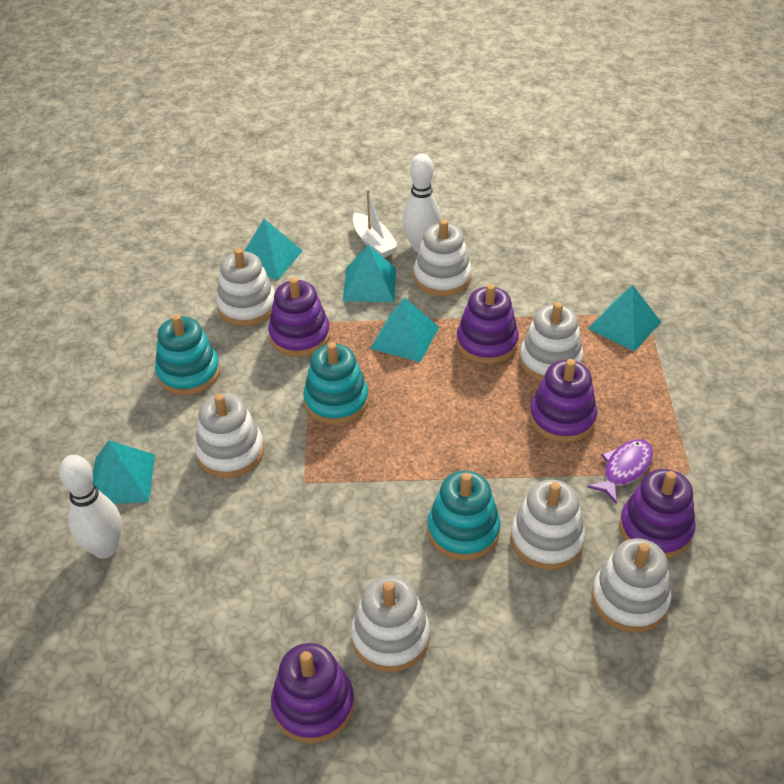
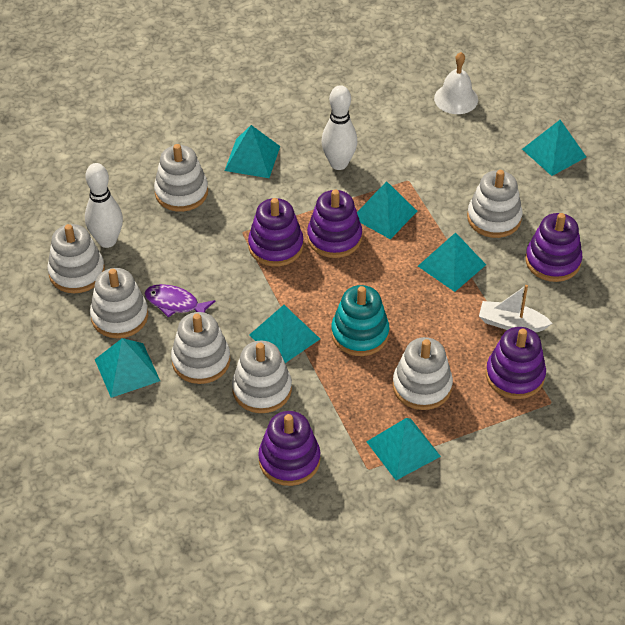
turquoise pyramid: [93,440,155,504] [244,219,303,280] [343,245,396,302] [370,297,439,362] [588,285,661,352] = 5 -> [95,338,160,398] [225,125,280,178] [249,305,320,363] [357,181,417,239] [366,418,441,480] [418,232,486,292] [522,120,586,176] = 7
turquoise stacking toy: [155,314,220,395] [303,342,369,425] [427,471,500,560] = 3 -> [331,285,389,356] = 1
white bell: none = 0 -> [434,52,478,114] = 1

